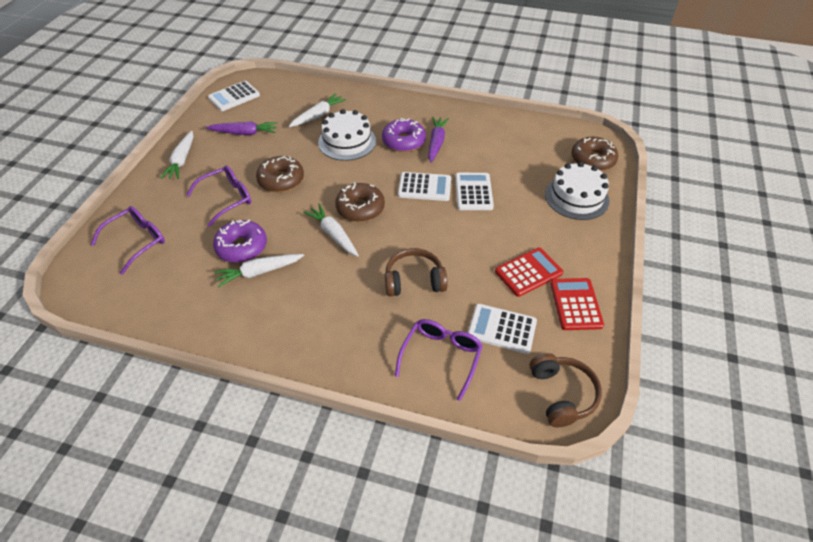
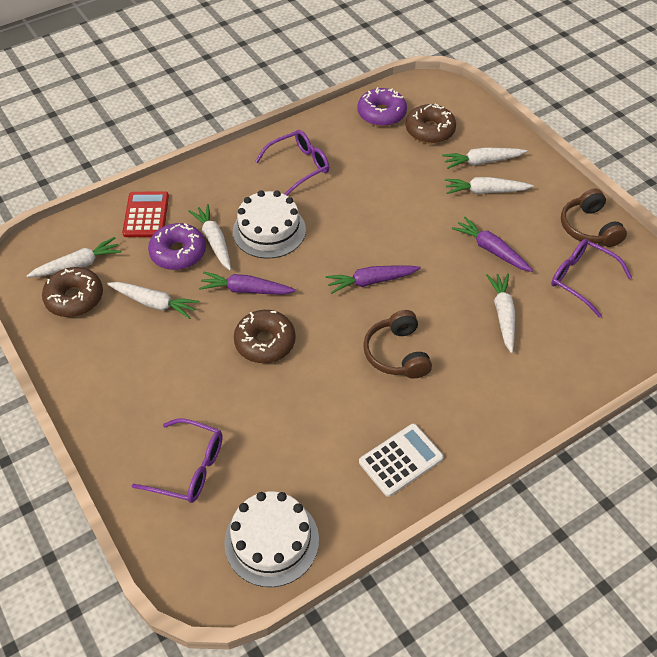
purple carrot: [205,121,278,135] [428,117,449,163] = 2 -> [199,272,296,294] [326,266,421,294] [452,217,533,272] = 3
red calculator: [495,248,563,297] [550,278,604,330] = 2 -> [122,191,169,237] = 1
white calculator: [208,81,260,111] [398,172,451,201] [455,173,494,210] [468,304,537,354] = 4 -> [359,424,444,497] = 1
white carrot: [161,131,193,179] [214,254,304,288] [289,93,346,127] [303,204,359,257] = 4 -> [27,237,122,278] [107,282,199,319] [188,204,231,271] [442,147,527,169] [445,177,534,194] [486,274,515,353] = 6

